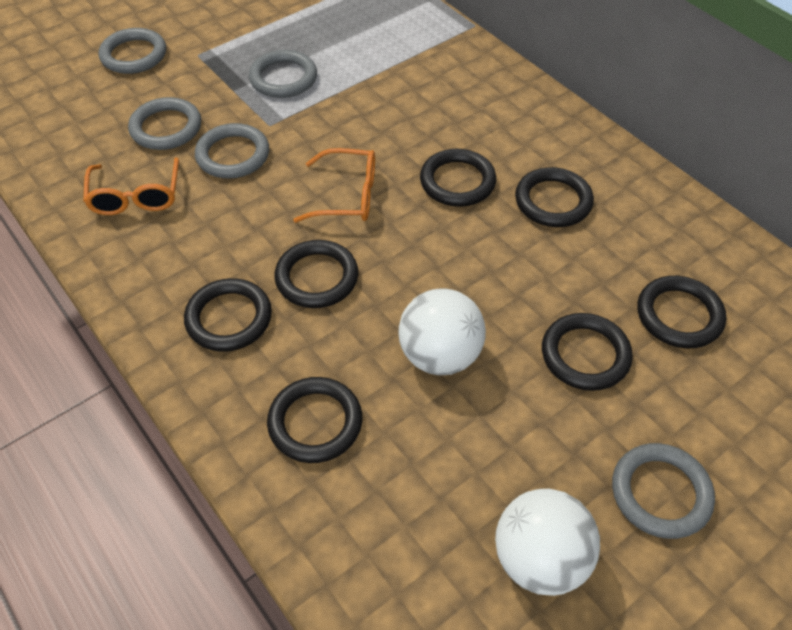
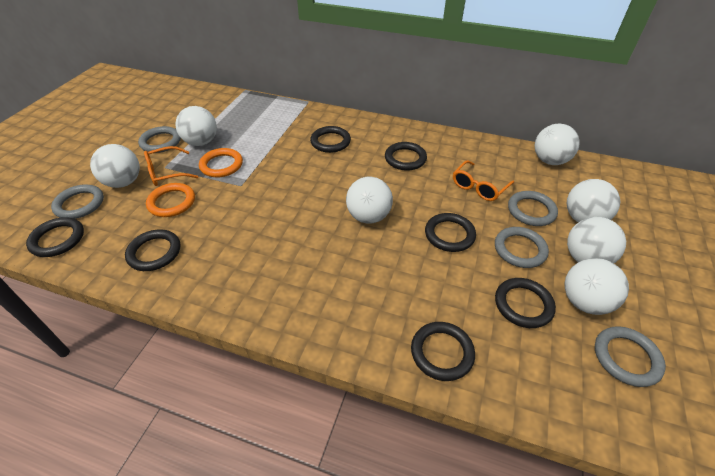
orange ring: none = 0 -> [146,183,195,217] [199,148,243,177] = 2
white ball: [398,289,486,375] [495,489,600,596] = 2 -> [90,144,140,188] [175,106,217,146] [346,177,393,224] [535,124,580,165] [565,258,629,315] [567,179,620,222] [567,217,626,263] = 7

